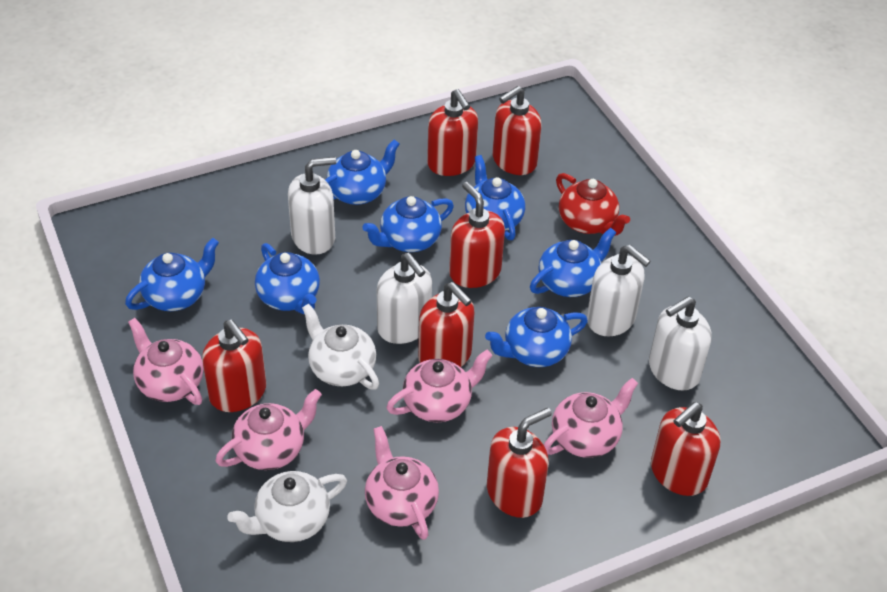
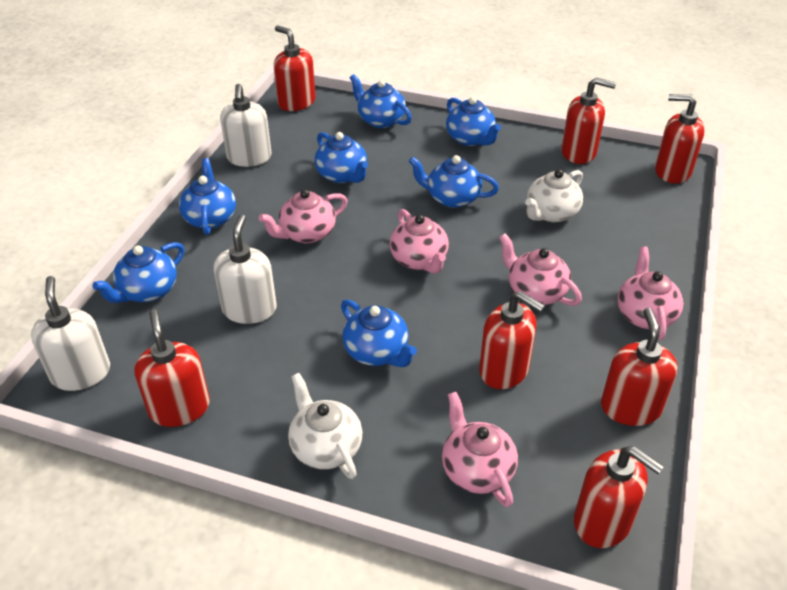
red teapot: [556,173,630,236] = 1 -> none = 0
white soap dispenser: [288,157,336,255] [377,253,432,344] [587,245,651,336] [649,296,712,391] = 4 -> [31,276,110,391] [214,215,276,324] [220,84,271,167] = 3

